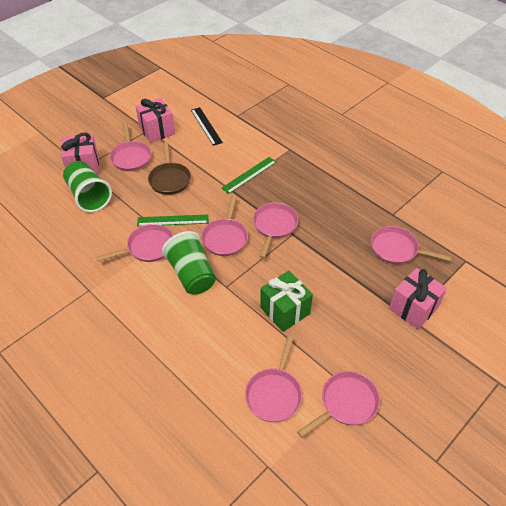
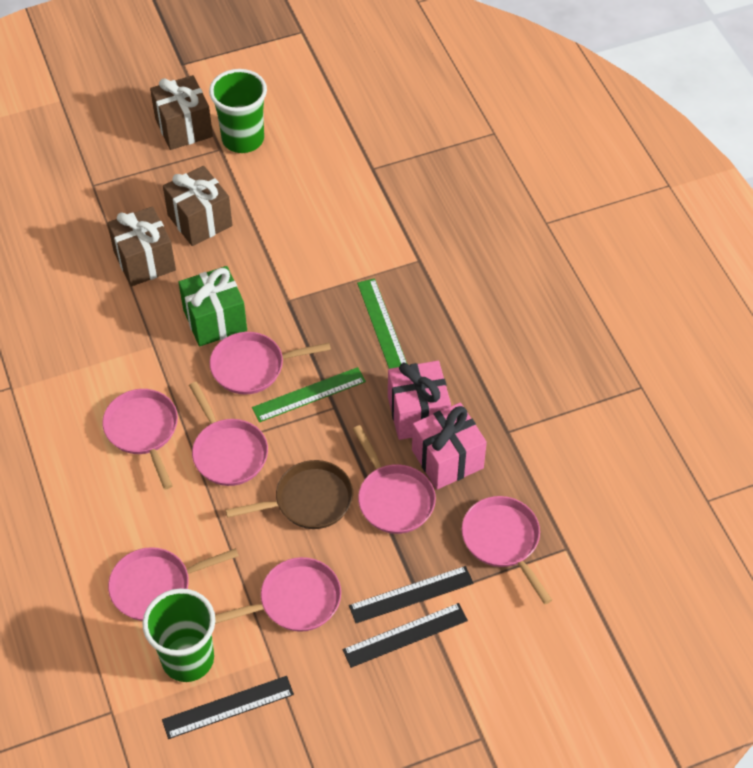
black ruler: [191,107,223,146] = 1 -> [162,676,294,739] [343,603,468,668] [349,566,473,624] = 3
brown gift: none = 0 -> [107,206,176,287] [150,75,213,150] [163,166,232,246] = 3
pink gift: [61,133,99,175] [135,98,175,143] [389,268,447,329] = 3 -> [388,361,451,440] [412,402,487,490] = 2

